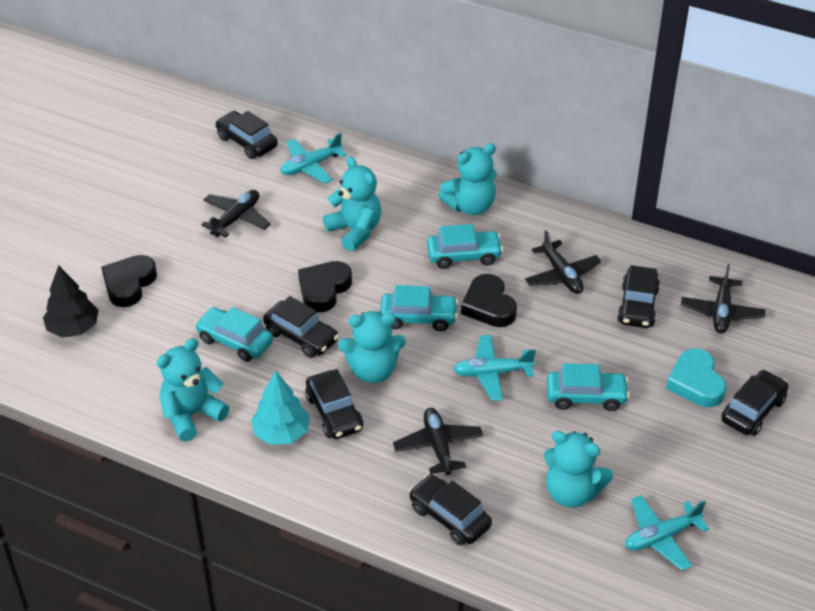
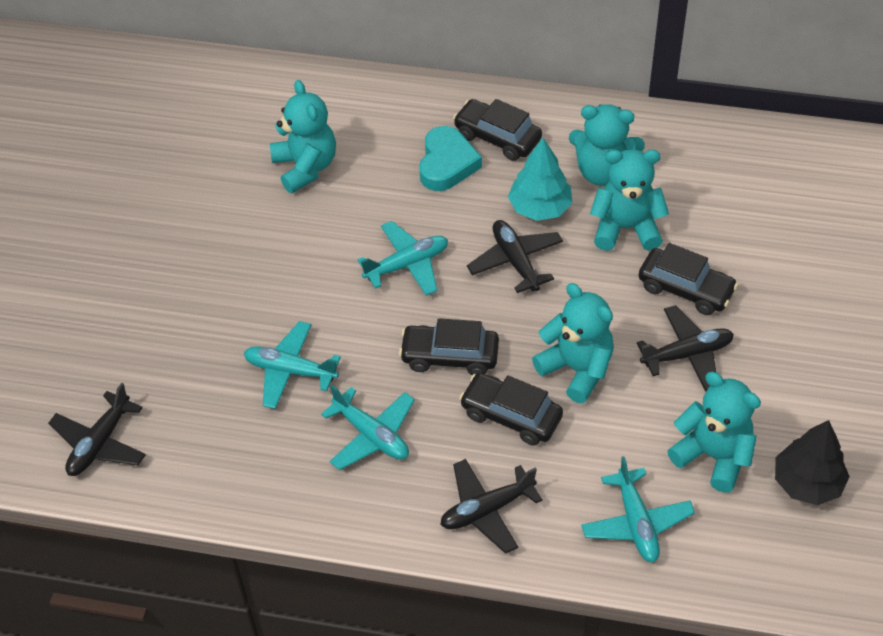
black car: [215,111,278,159] [263,296,339,358] [305,369,363,439] [409,474,492,545] [617,265,660,328] [722,369,788,436] = 6 -> [399,318,499,375] [453,99,542,161] [459,373,563,445] [639,243,738,315] = 4
black heart: [101,255,157,307] [298,261,352,312] [461,274,517,327] = 3 -> none = 0
turquoise car: [195,307,273,362] [380,285,458,331] [427,224,503,269] [547,363,630,411] = 4 -> none = 0
turquoise plane: [280,133,347,184] [454,335,536,401] [625,495,709,571] = 3 -> [244,321,341,409] [321,385,415,470] [358,221,448,296] [581,456,695,562] = 4

